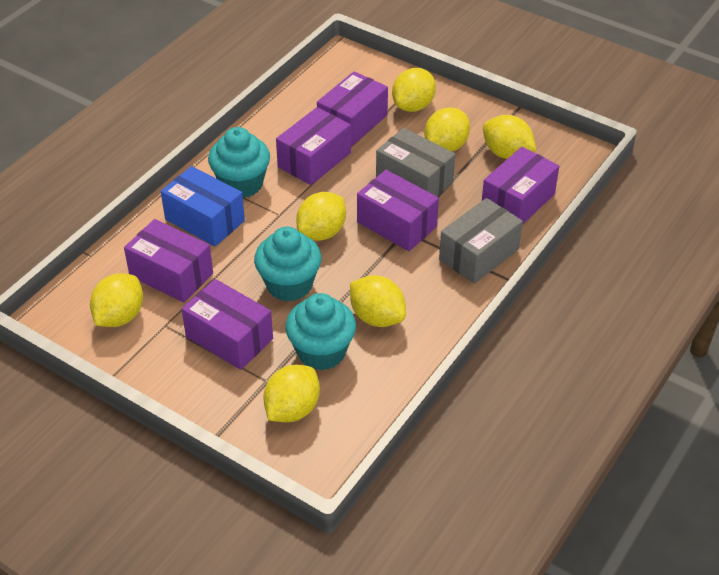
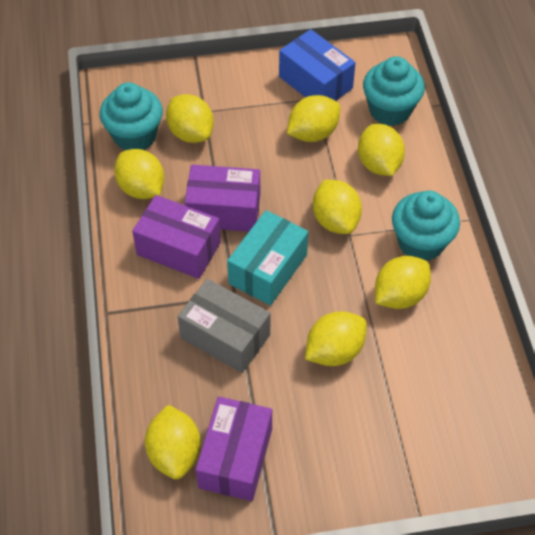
grey box: [376,128,455,197] [439,198,523,284] = 2 -> [178,279,270,373] = 1
purple box: [124,219,213,303] [182,279,273,370] [276,107,351,185] [317,71,388,146] [357,170,439,251] [482,147,559,225] = 6 -> [132,195,221,279] [184,165,260,232] [196,397,272,501] = 3
turquoise box: none = 0 -> [227,210,308,306] = 1
yellow lemon: [90,273,143,327] [263,365,320,422] [296,192,346,241] [350,275,406,327] [392,68,436,112] [424,108,470,152] [483,115,536,159] = 7 -> [114,149,164,199] [145,405,201,479] [166,94,214,143] [287,95,340,142] [305,311,367,366] [313,180,362,234] [358,124,405,176] [375,256,431,309] = 8

